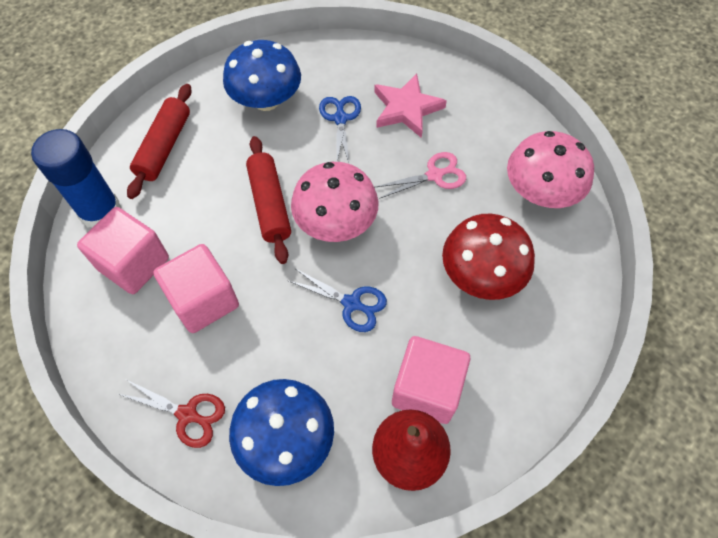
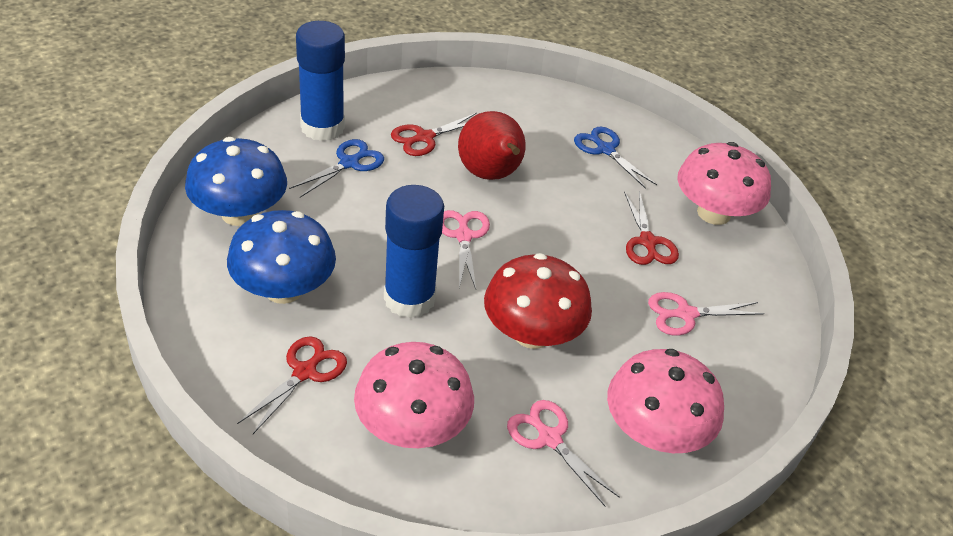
blue glue stick: [31,129,122,228] = 1 -> [296,21,345,141] [384,185,444,318] = 2
pink cube: [77,207,169,294] [153,244,239,333] [392,336,470,424] = 3 -> none = 0
pink mushroom: [291,162,379,242] [507,131,594,208] = 2 -> [354,342,474,448] [607,349,724,453] [677,142,771,225] = 3
pink scissors: [374,152,466,199] = 1 -> [442,210,490,289] [507,400,620,506] [648,292,765,336] = 3
pink star: [374,73,447,138] = 1 -> none = 0
red rolling pin: [127,84,192,199] [246,136,291,264] = 2 -> none = 0
red scissors: [119,380,225,448] = 1 -> [237,336,347,434] [391,113,477,156] [624,191,679,265] = 3

